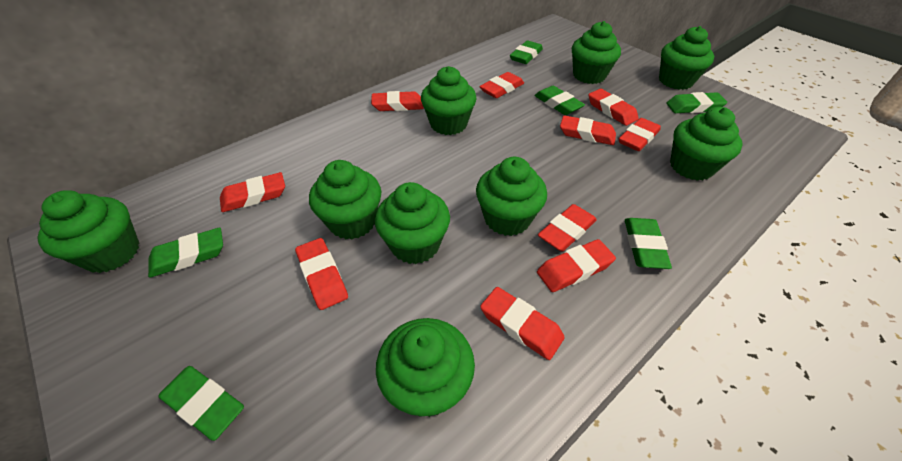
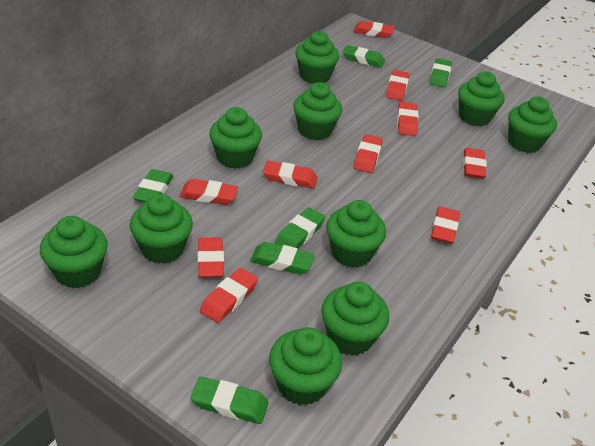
green cupcake: [37,190,139,273] [309,160,381,239] [375,182,450,264] [376,318,475,417] [421,66,477,135] [476,157,547,236] [572,21,621,84] [659,26,714,90] [670,107,743,181] = 9 -> [40,216,108,288] [130,194,193,264] [209,107,262,169] [269,327,342,405] [293,82,342,140] [295,31,339,84] [321,282,389,356] [326,200,386,268] [458,72,504,126] [508,96,557,153] = 10

